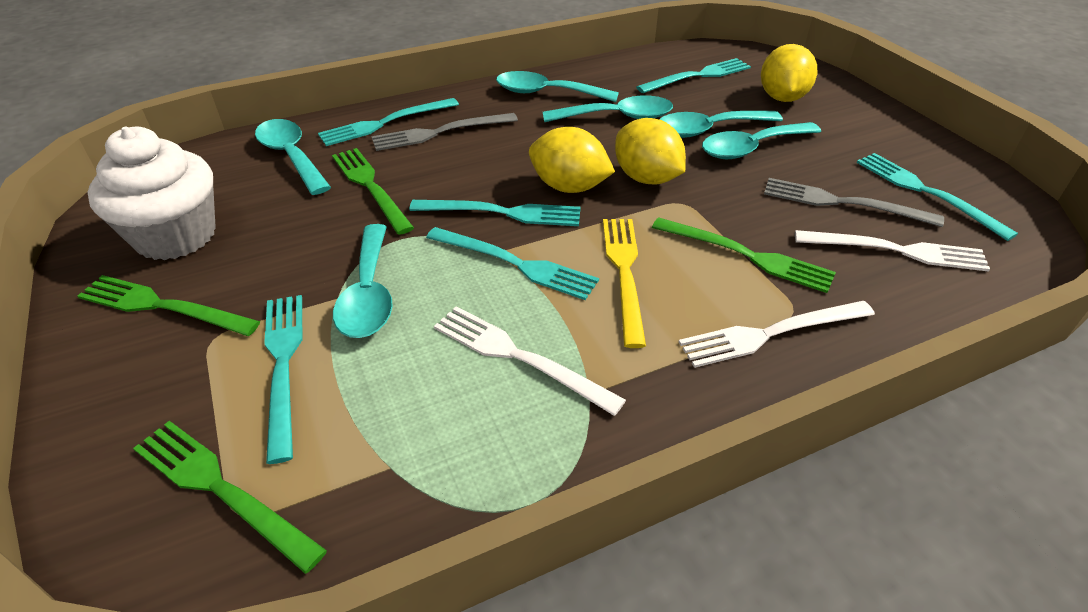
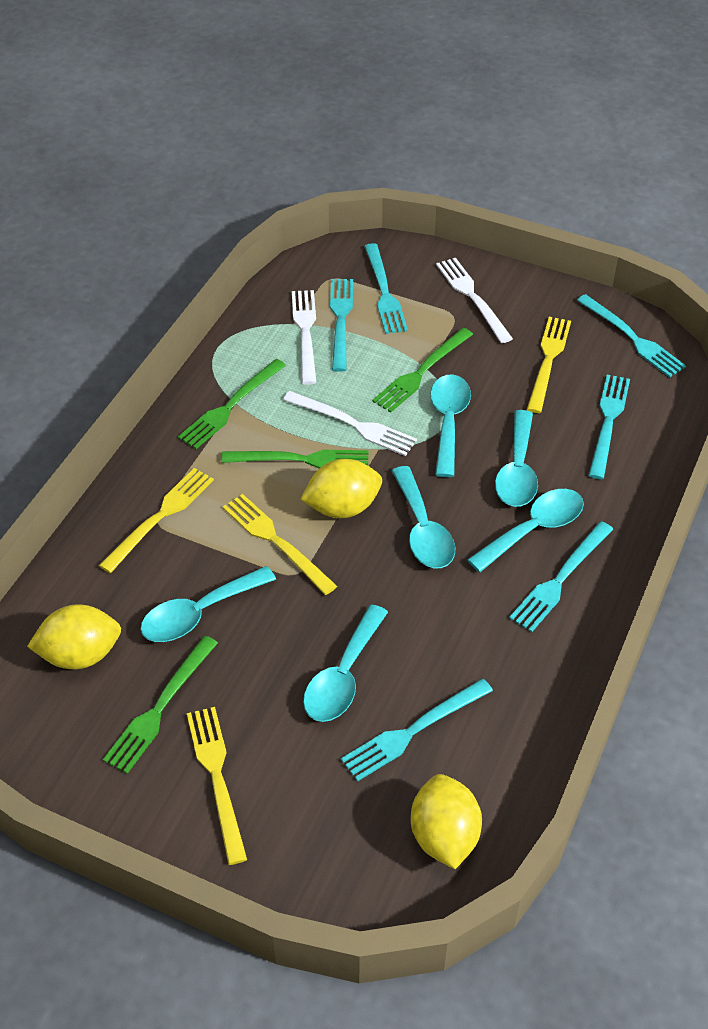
grey fork: [371,113,518,151] [764,178,944,227] = 2 -> none = 0
white cupcake: [87,127,216,260] = 1 -> none = 0
yellow fork: [603,219,646,348] = 1 -> [99,468,214,573] [187,707,247,865] [223,494,337,595] [527,317,571,413] = 4

